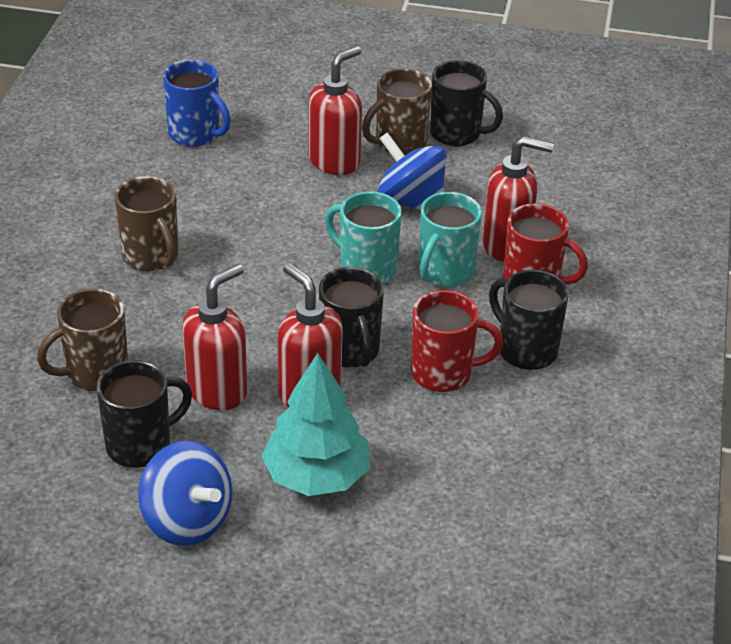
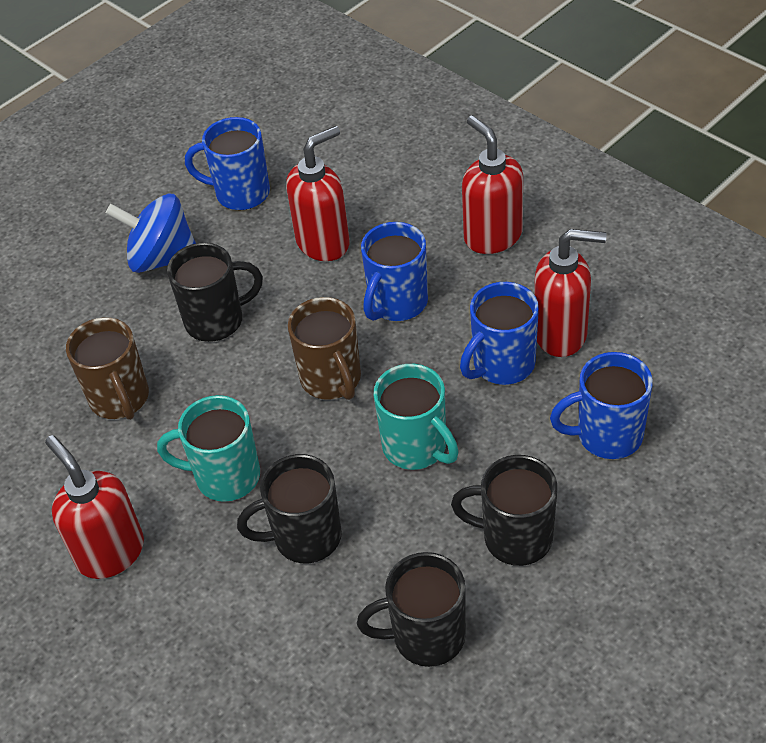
blue mug: [163,59,231,147] = 1 -> [185,117,270,210] [361,222,428,321] [460,282,539,385] [550,352,653,459] = 4
blue spinning top: [138,441,232,546] [378,132,447,210] = 2 -> [106,194,196,273] = 1
brown mug: [37,288,128,391] [115,176,178,271] [362,69,432,155] = 3 -> [66,317,149,420] [288,297,361,400] = 2
red mug: [411,290,503,392] [503,203,588,285] = 2 -> none = 0
turquoise tree: [261,353,370,496] = 1 -> none = 0

